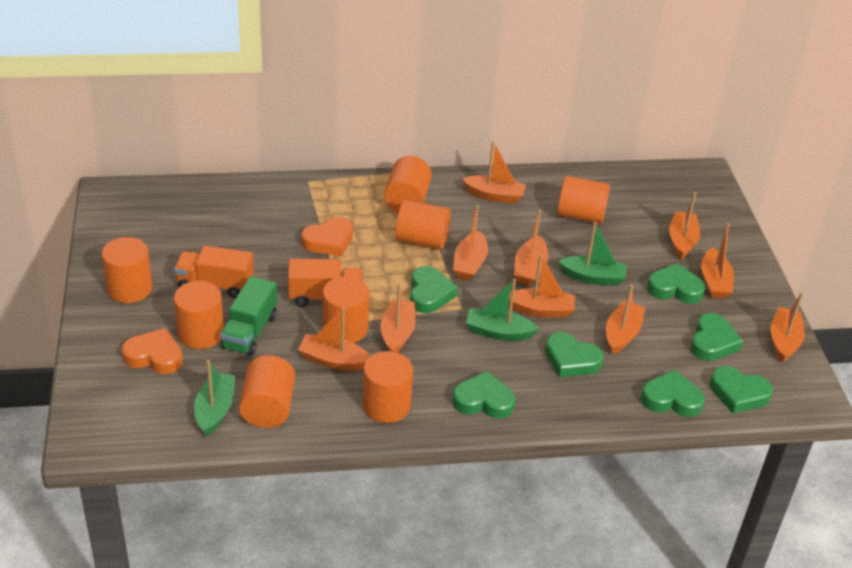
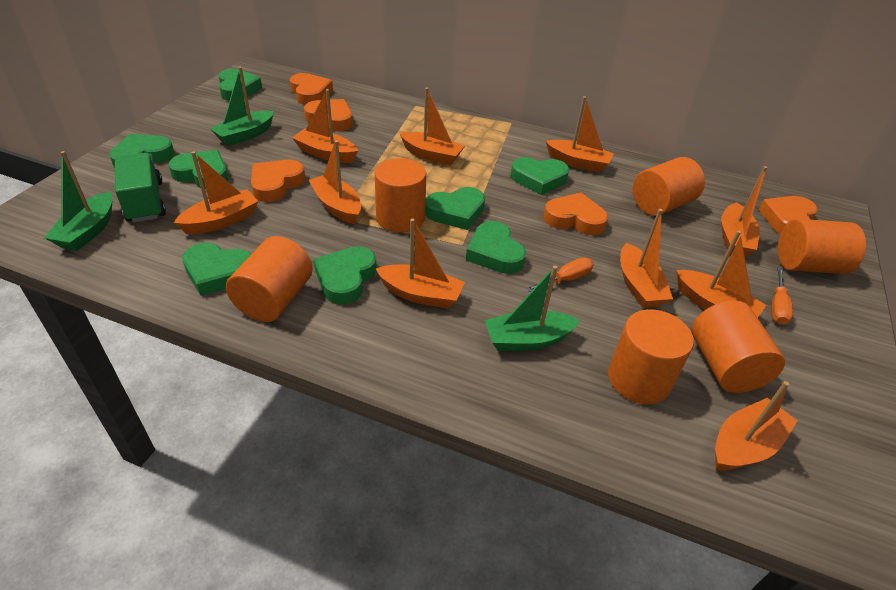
green heart: [410,266,458,313] [452,371,516,418] [545,332,604,378] [641,370,705,417] [647,263,705,304] [690,313,743,361] [710,366,773,413] = 7 -> [109,134,175,168] [168,150,228,189] [182,243,251,296] [218,69,262,101] [314,246,376,305] [425,187,485,230] [466,221,526,274] [510,157,569,195] = 8
orange cylinder: [102,237,152,303] [174,281,224,349] [239,355,295,428] [323,276,369,343] [363,351,413,423] [384,156,432,213] [395,200,451,249] [557,176,610,224] = 8 -> [226,236,313,322] [375,158,427,233] [608,309,694,404] [633,157,705,216] [691,300,785,393] [778,219,866,274] = 6
orange heart: [121,328,183,374] [301,217,353,256] = 2 -> [251,160,305,202] [290,73,333,105] [304,99,353,131] [543,192,608,235] [758,196,818,234] = 5
orange screwdriver: none = 0 -> [525,258,594,292] [771,268,793,325] = 2
orange truck: [174,246,254,298] [288,259,364,307] = 2 -> none = 0

